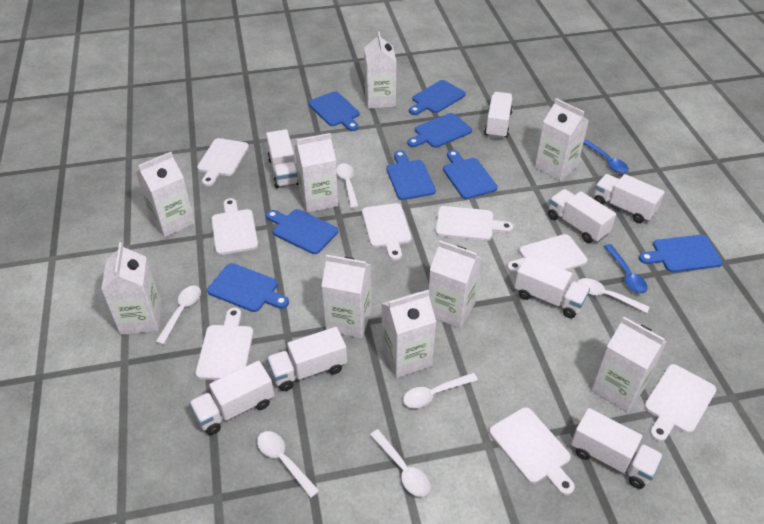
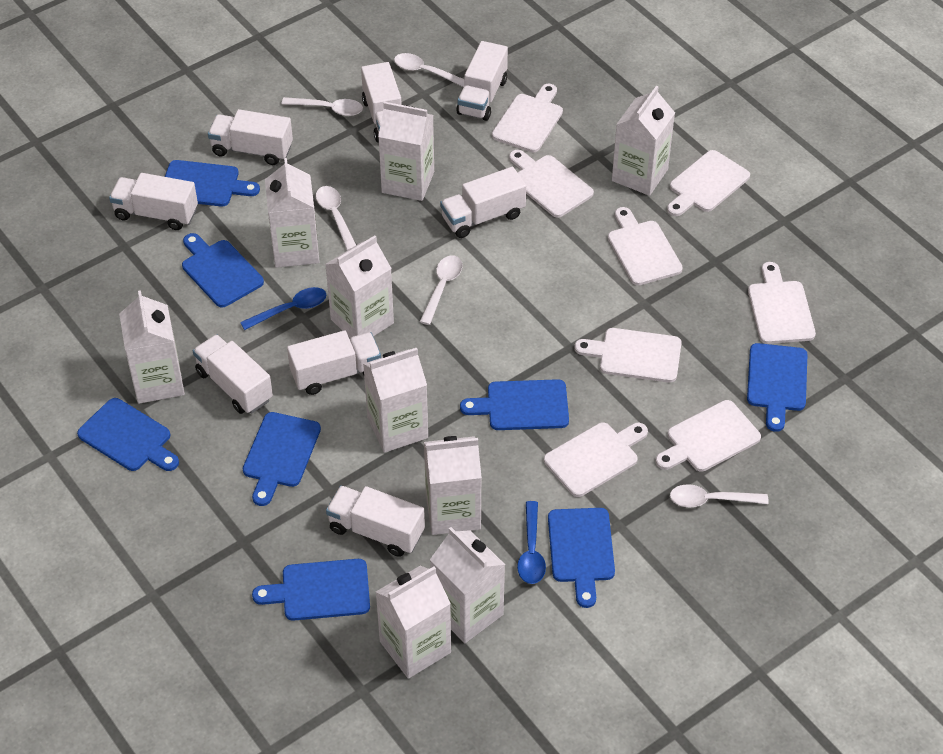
white spoon: [155,285,201,345] [257,431,319,498] [336,163,359,208] [370,429,430,497] [403,373,478,408] [577,278,650,313] = 6 -> [282,97,363,116] [316,186,356,251] [394,53,465,87] [419,255,463,325] [670,484,769,507] = 5

